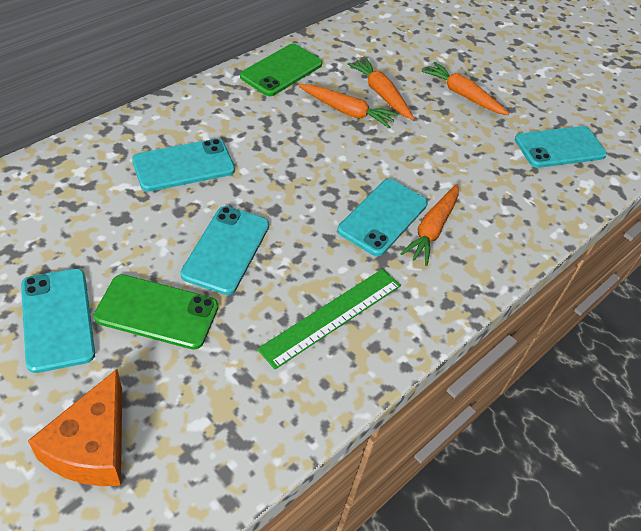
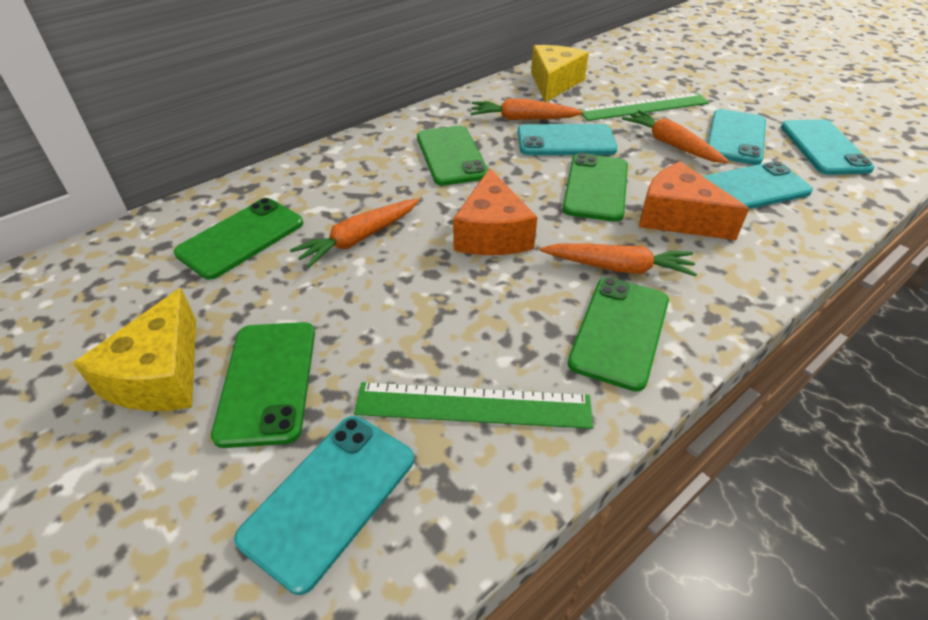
green phone: [94,274,218,350] [240,44,322,96] = 2 -> [174,198,303,280] [211,322,315,448] [417,126,489,186] [563,153,628,222] [568,277,669,392] = 5
green ruler: [257,269,401,369] = 1 -> [354,382,593,429] [579,93,709,121] = 2
orange cheese: [28,369,122,486] = 1 -> [453,168,537,255] [639,161,749,240] = 2
yellow cheese: none = 0 -> [73,288,196,411] [531,45,589,102] = 2

